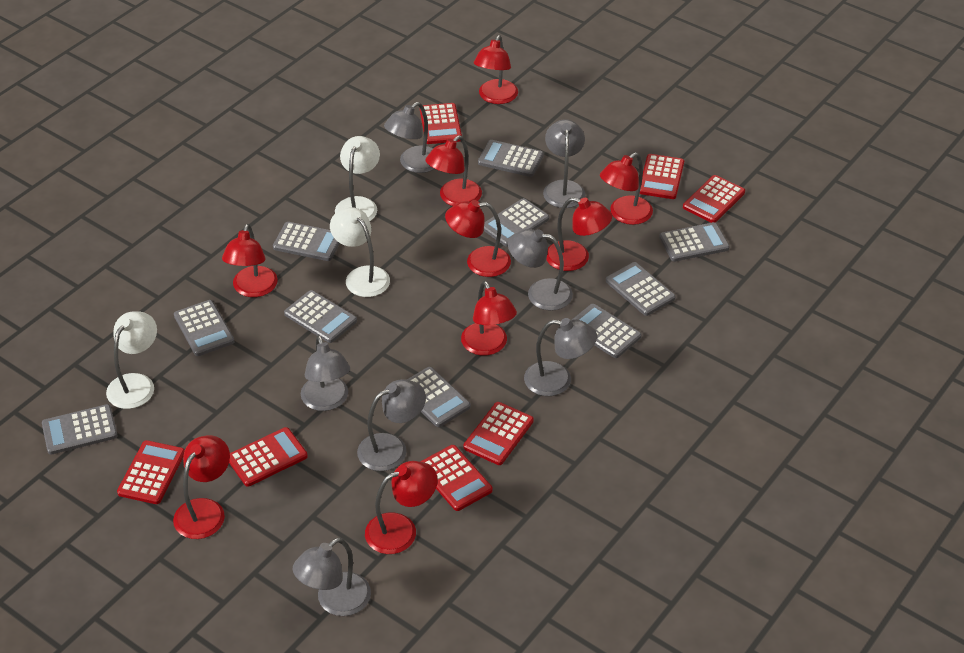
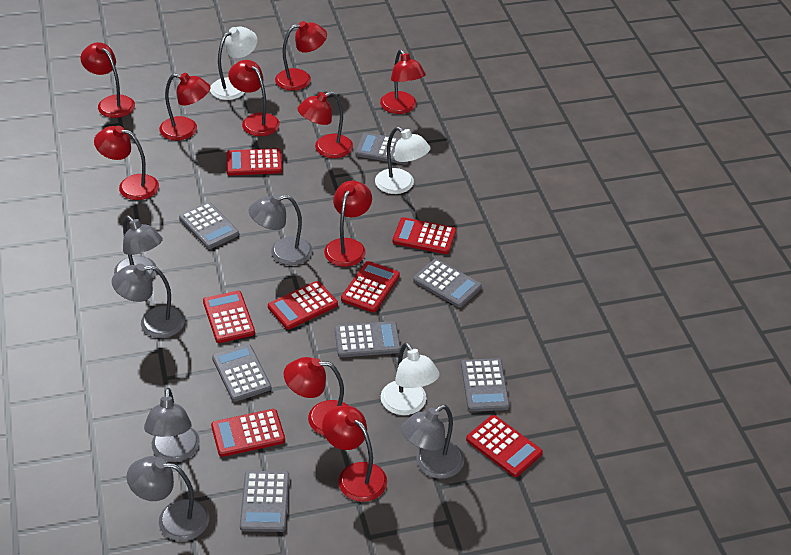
grey calculator: [42,404,118,454] [174,300,235,356] [273,222,340,261] [284,290,357,343] [407,367,471,427] [478,140,544,177] [484,198,549,247] [572,304,641,358] [606,262,676,316] [659,222,730,262] = 10 -> [179,202,239,249] [212,344,271,402] [240,471,289,532] [335,321,401,357] [355,133,409,165] [413,259,482,307] [461,358,510,412] = 7
grey lamp: [293,538,371,616] [301,335,350,411] [357,379,426,471] [384,102,435,173] [508,229,573,311] [524,318,597,396] [543,119,585,208] = 7 -> [112,263,185,338] [114,215,163,278] [127,456,209,541] [144,388,200,462] [248,194,313,265] [401,405,464,479] = 6
red lamp: [173,435,230,539] [222,224,278,297] [365,461,438,554] [425,136,482,206] [445,200,511,277] [461,281,517,356] [474,35,518,104] [546,197,612,271] [600,152,653,225] = 9 -> [80,42,135,118] [94,126,159,200] [159,73,211,140] [228,60,280,136] [275,21,327,91] [284,357,349,435] [297,92,353,158] [322,406,387,502] [324,181,372,267] [380,50,426,114] = 10

